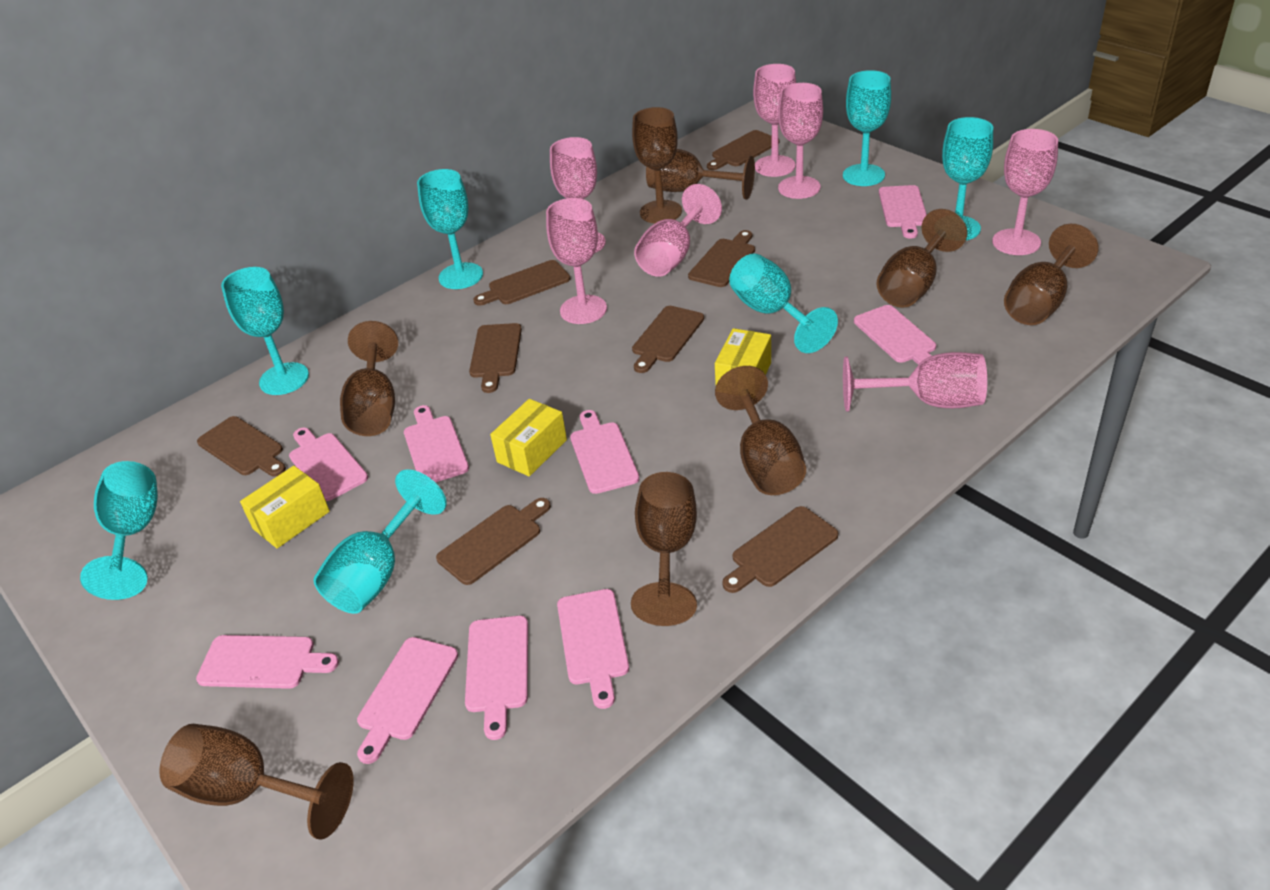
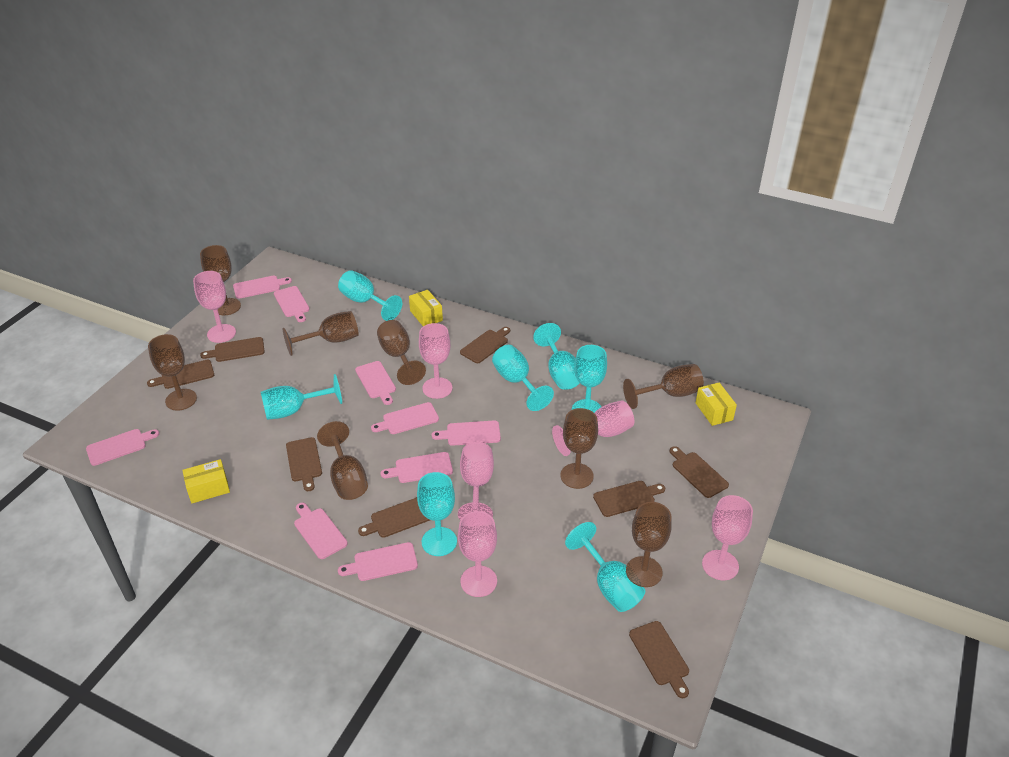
pink goblet: [546,198,607,324] [550,137,606,253] [634,184,722,277] [753,64,796,177] [778,83,823,199] [843,352,987,411] [992,129,1058,255] = 7 -> [193,271,236,343] [419,323,452,399] [458,442,494,520] [458,511,497,597] [552,400,634,456] [702,495,753,581] = 6

